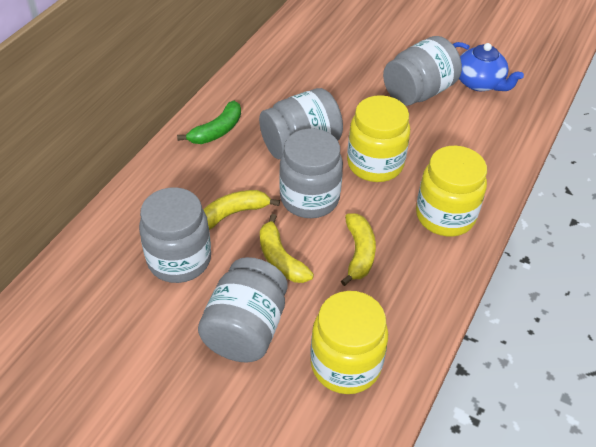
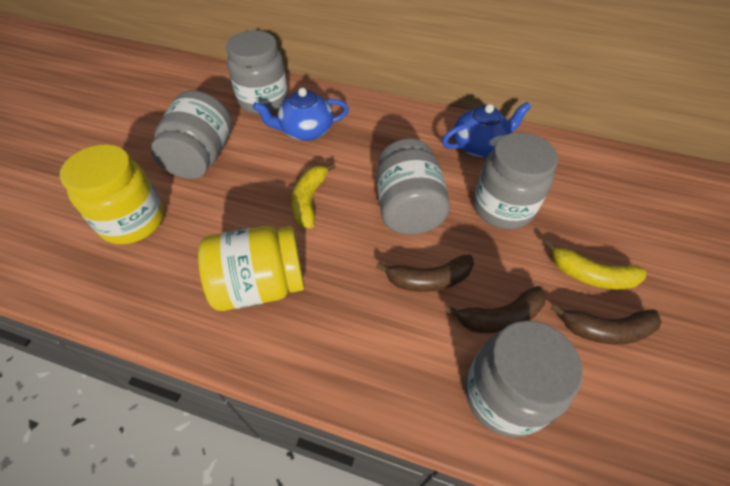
blue teapot: [453,42,524,91] = 1 -> [253,88,349,141] [442,102,531,157] = 2
brown banana: none = 0 -> [376,254,474,292] [445,286,546,333] [551,303,662,345] = 3
green banana: [177,101,241,144] = 1 -> none = 0
yellow banana: [203,190,280,230] [260,214,314,283] [341,213,376,286] = 3 -> [292,162,336,229] [544,240,646,290] = 2
yellow jar: [310,291,388,394] [347,95,410,182] [416,146,487,236] = 3 -> [60,144,164,244] [198,226,305,311] = 2

